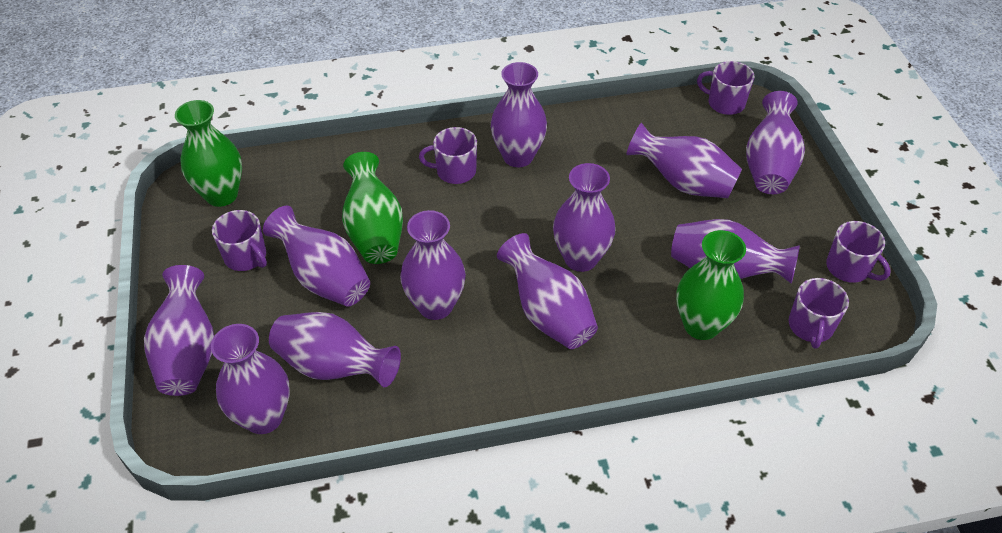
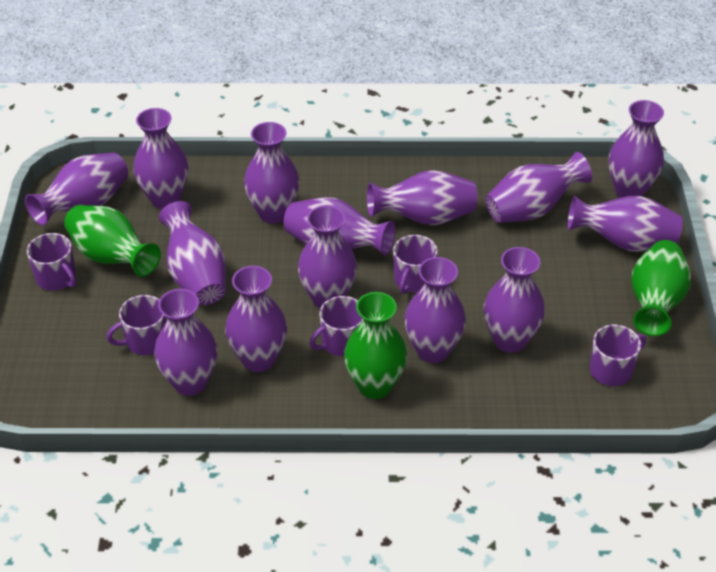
purple vase: [144,265,214,396] [211,324,290,434] [263,206,370,307] [269,312,401,387] [400,210,466,320] [491,62,547,167] [497,233,598,349] [553,163,616,272] [626,123,742,198] [671,219,800,284] [746,91,805,194] = 11 -> [25,153,128,226] [133,108,189,209] [154,289,218,396] [159,201,226,305] [225,266,287,372] [244,122,300,224] [284,197,395,255] [298,205,357,308] [367,170,477,225] [404,257,466,363] [484,247,545,353] [485,152,592,223] [568,196,683,252] [609,100,664,198] = 14

